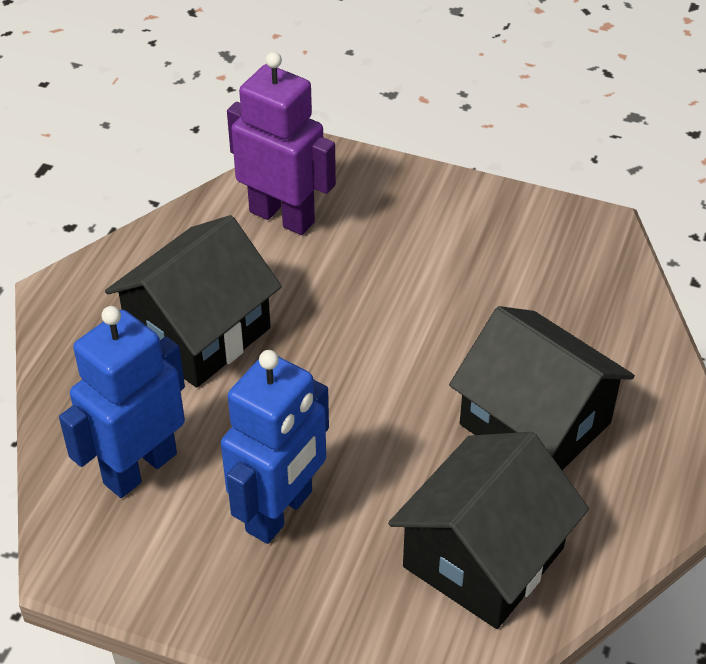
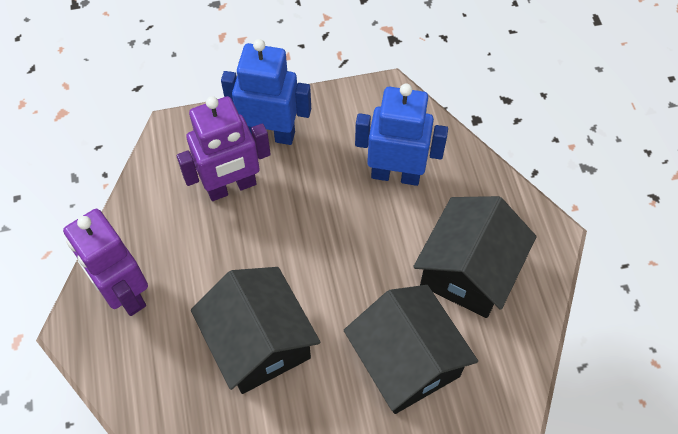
purple robot: [227,52,336,235] = 1 -> [63,209,148,316] [177,96,271,201] = 2

